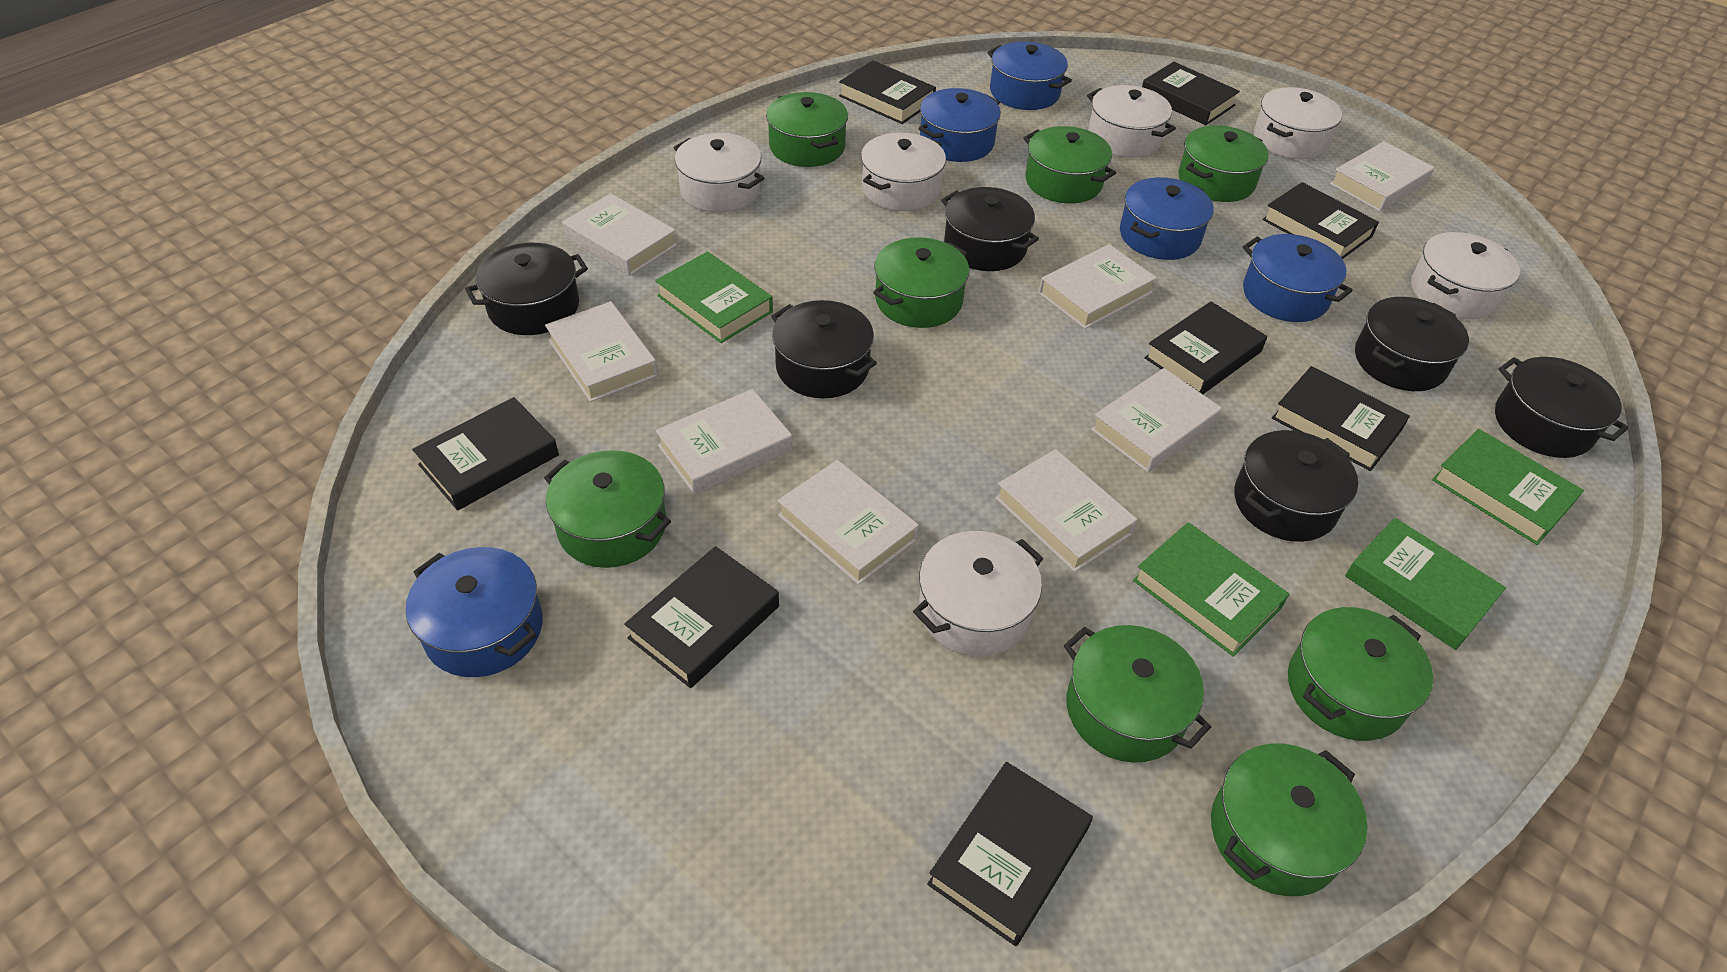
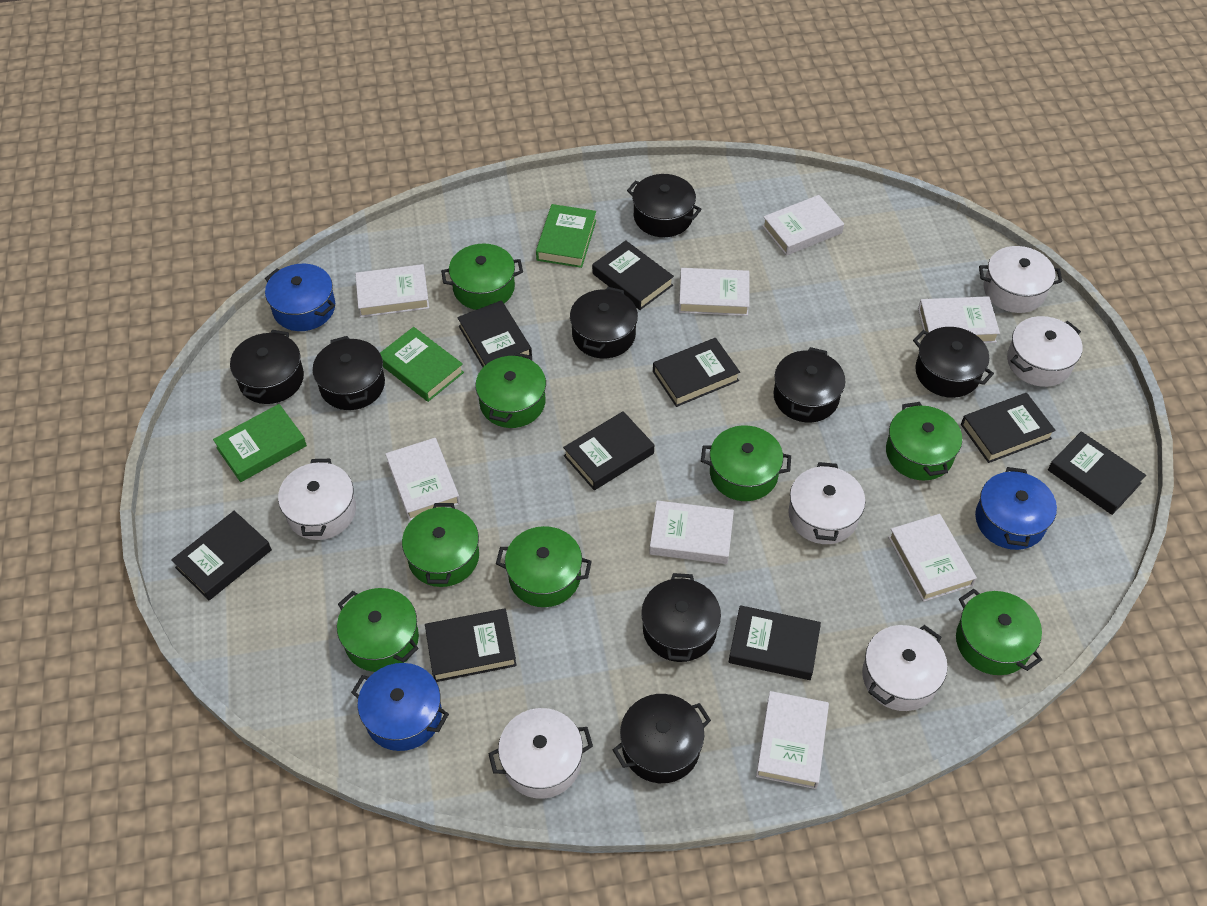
black book: [412,397,559,511] [624,546,779,688] [839,60,936,124] [927,762,1093,946] [1142,62,1240,125] [1145,301,1267,394] [1263,182,1379,259] [1272,366,1410,471] = 8 -> [171,511,272,600] [425,608,517,682] [457,300,532,367] [563,411,654,490] [592,240,674,310] [653,338,740,407] [729,605,821,680] [961,393,1056,463] [1048,431,1146,515] = 9
black pot: [465,243,588,335] [771,300,877,398] [941,187,1039,271] [1234,430,1358,542] [1355,297,1469,391] [1495,357,1629,458] = 6 -> [230,330,304,404] [312,336,385,410] [570,287,638,358] [613,694,711,783] [627,174,702,237] [641,573,721,662] [773,347,845,422] [913,327,994,398] = 8
blue pot: [406,547,543,677] [918,88,1001,162] [987,42,1072,110] [1120,177,1214,260] [1243,234,1353,322] = 5 -> [265,264,335,331] [351,663,449,751] [975,467,1057,550] = 3
green book: [655,252,773,343] [1133,522,1289,657] [1345,518,1506,650] [1432,429,1584,545] = 4 -> [213,404,307,482] [380,327,464,402] [536,204,596,268] = 3

